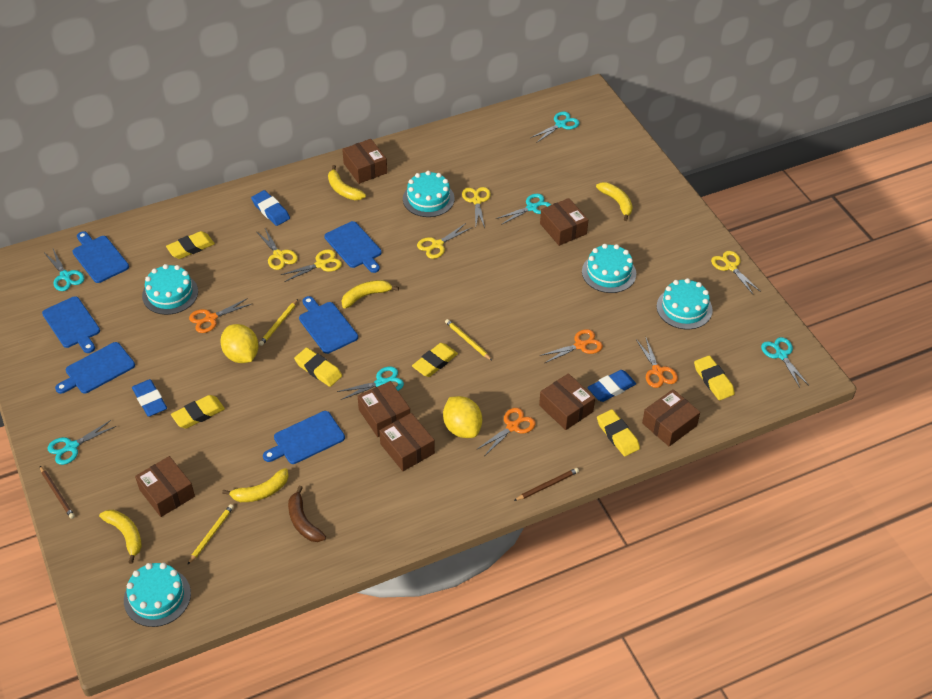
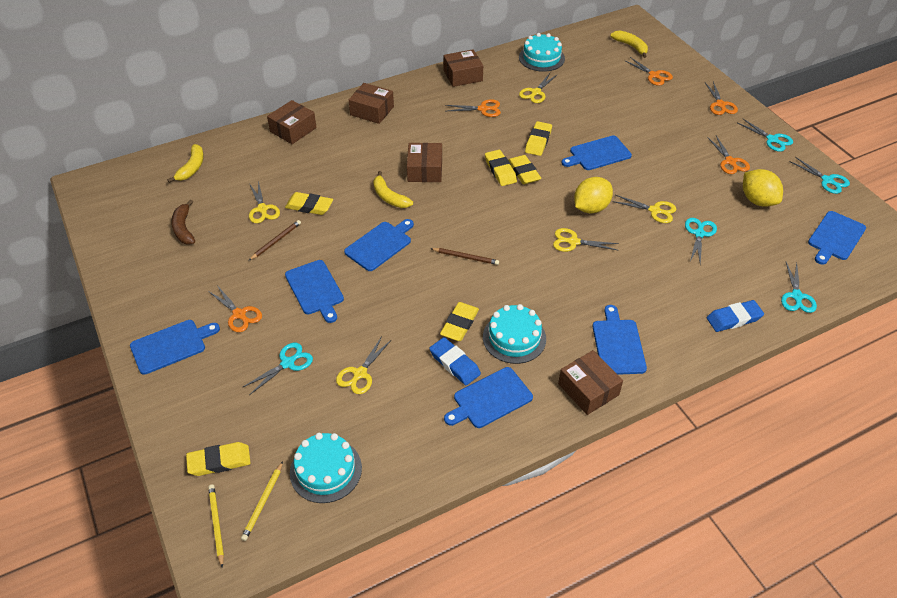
blue cutting board: [42,296,100,353] [55,342,135,394] [72,231,129,283] [263,411,345,464] [299,296,358,354] [324,221,382,273] = 6 -> [130,320,220,375] [285,260,344,323] [344,219,414,271] [444,367,533,428] [562,136,632,170] [593,305,647,375] [808,211,866,265] = 7
blue eraser: [132,379,167,417] [251,190,290,226] [587,370,636,402] = 3 -> [429,337,481,385] [707,300,764,332] = 2
brown box: [135,456,195,517] [342,139,387,184] [358,381,410,437] [379,413,435,471] [539,373,595,430] [540,198,588,246] [642,389,700,446] = 7 -> [267,100,317,144] [349,83,394,124] [407,143,442,182] [443,49,483,87] [558,350,623,415] = 5
orange scissors: [189,298,251,333] [477,408,535,455] [539,329,603,363] [637,338,678,388] = 4 -> [208,285,262,332] [445,99,501,117] [624,57,673,86] [705,81,738,115] [707,136,750,174] = 5
turquoise cake: [124,563,191,627] [142,264,198,315] [403,171,455,217] [582,244,636,293] [657,278,713,329] = 5 -> [290,433,362,503] [483,304,546,364] [519,33,565,72] = 3
turquoise scissors: [45,249,84,291] [48,420,116,465] [337,367,404,400] [496,194,551,225] [530,112,580,143] [761,337,808,387] = 6 -> [242,343,313,395] [685,218,717,265] [738,118,793,152] [781,262,817,313] [791,157,850,194] = 5
yellow banana: [99,510,142,564] [222,468,289,502] [328,165,366,200] [342,280,399,309] [596,182,633,221] = 5 -> [167,144,204,183] [373,171,413,208] [610,30,648,58] = 3
yellow pencil: [187,504,234,565] [259,299,298,346] [445,319,492,360] = 3 -> [208,485,224,568] [241,461,283,541] = 2

